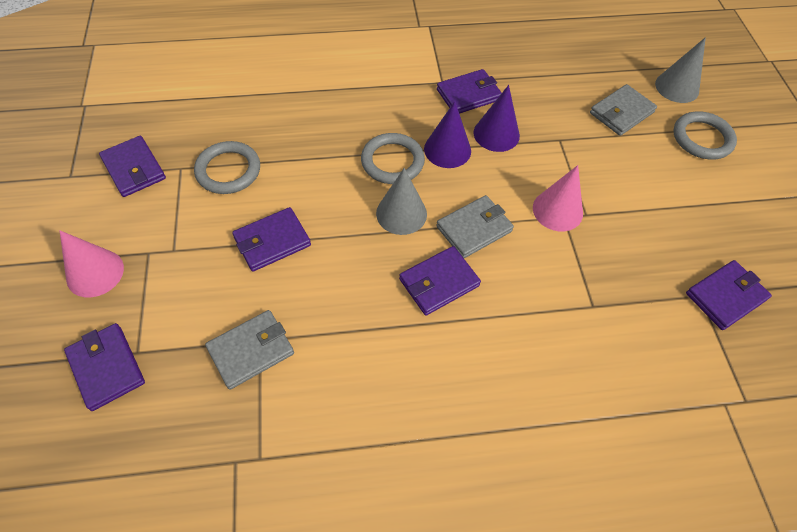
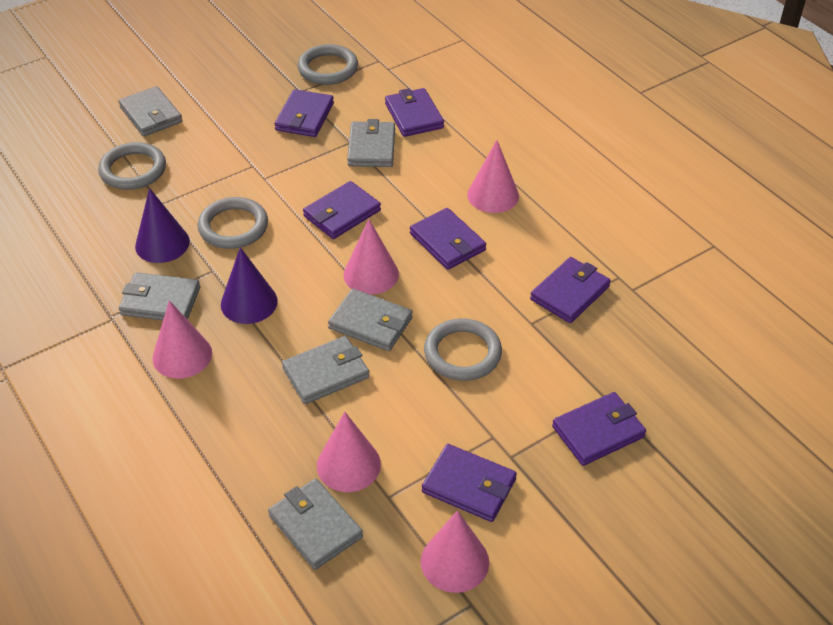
grey cone: [376,168,427,235] [655,37,706,103] = 2 -> none = 0
grey ring: [194,141,260,194] [361,133,425,184] [673,112,737,160] = 3 -> [98,142,166,190] [198,197,268,249] [298,44,358,85] [424,318,502,381] = 4
grey wallet: [205,310,294,390] [436,195,514,258] [590,84,657,136] = 3 -> [118,86,183,137] [119,272,200,320] [268,479,363,570] [282,336,370,404] [328,289,413,351] [347,119,395,167] = 6
pink cone: [60,231,124,297] [533,165,583,231] = 2 -> [153,300,212,379] [317,412,381,492] [344,219,399,295] [421,510,489,593] [467,140,519,213] = 5
purple wallet: [64,323,145,411] [99,136,166,197] [232,207,311,272] [399,246,481,316] [437,69,502,114] [686,260,772,330] = 6 -> [275,89,334,137] [303,181,381,239] [385,88,444,137] [410,208,486,270] [422,444,517,522] [530,257,611,323] [552,392,646,466] = 7

